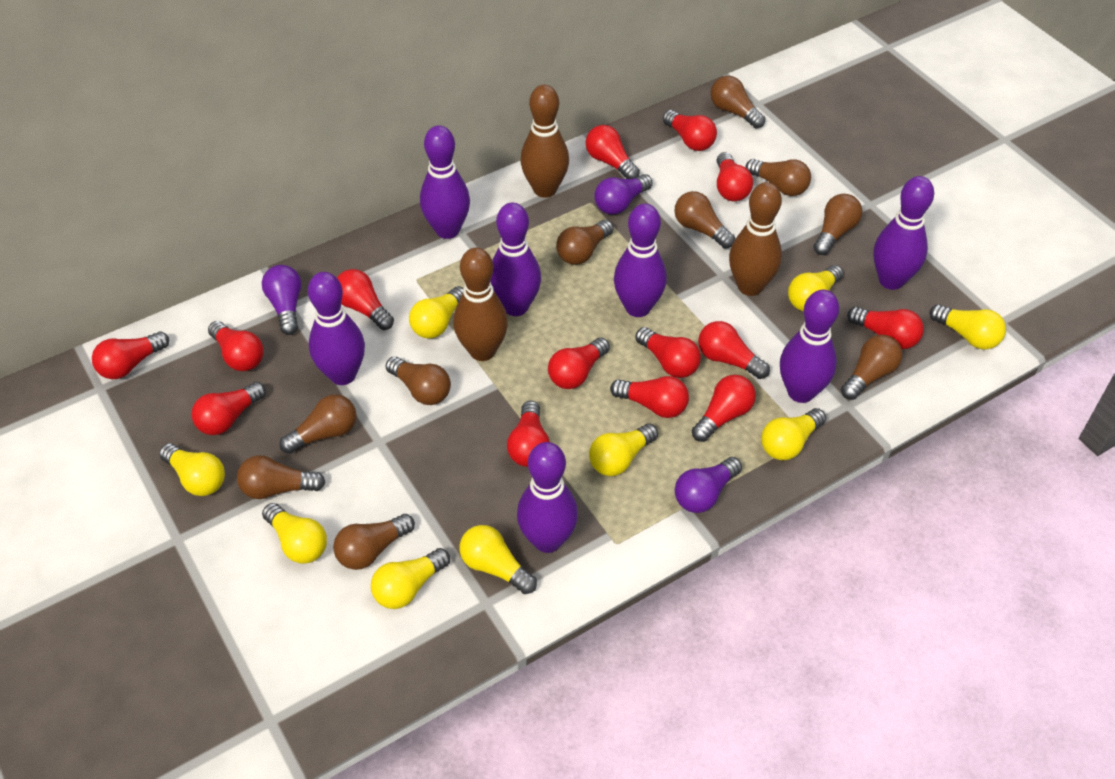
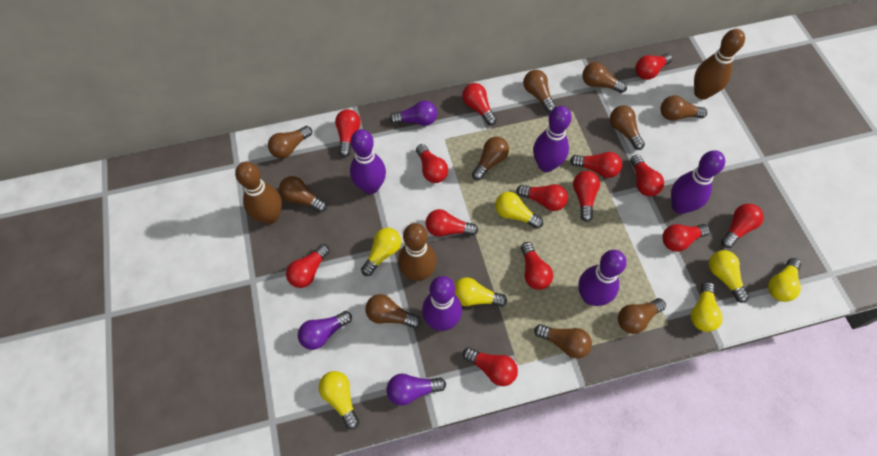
purple bowling pin: [308,272,365,385] [420,125,470,239] [491,203,541,316] [517,442,578,553] [614,204,667,317] [780,290,839,403] [873,176,934,290] = 7 -> [350,129,386,194] [422,276,462,331] [533,106,572,172] [578,250,627,306] [671,150,725,214] = 5
yellow light bulb: [159,443,225,496] [262,503,327,564] [371,548,450,609] [409,286,464,339] [459,525,537,594] [589,423,658,476] [761,408,826,460] [788,265,843,311] [929,304,1006,350] = 9 -> [318,371,359,429] [361,228,401,276] [454,277,507,307] [495,192,543,229] [691,282,723,332] [709,250,749,303] [768,258,801,302] = 7

